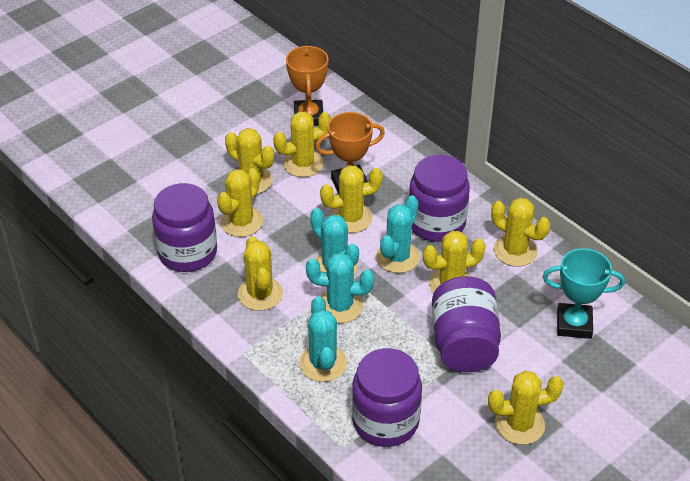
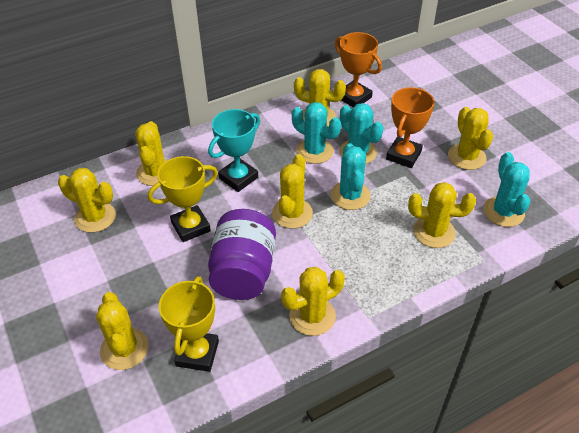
purple jar: [152,183,217,272] [352,348,422,447] [409,155,470,242] [432,276,501,372] = 4 -> [208,209,276,300] = 1
yellow trophy: none = 0 -> [148,156,218,242] [159,276,219,372] = 2

